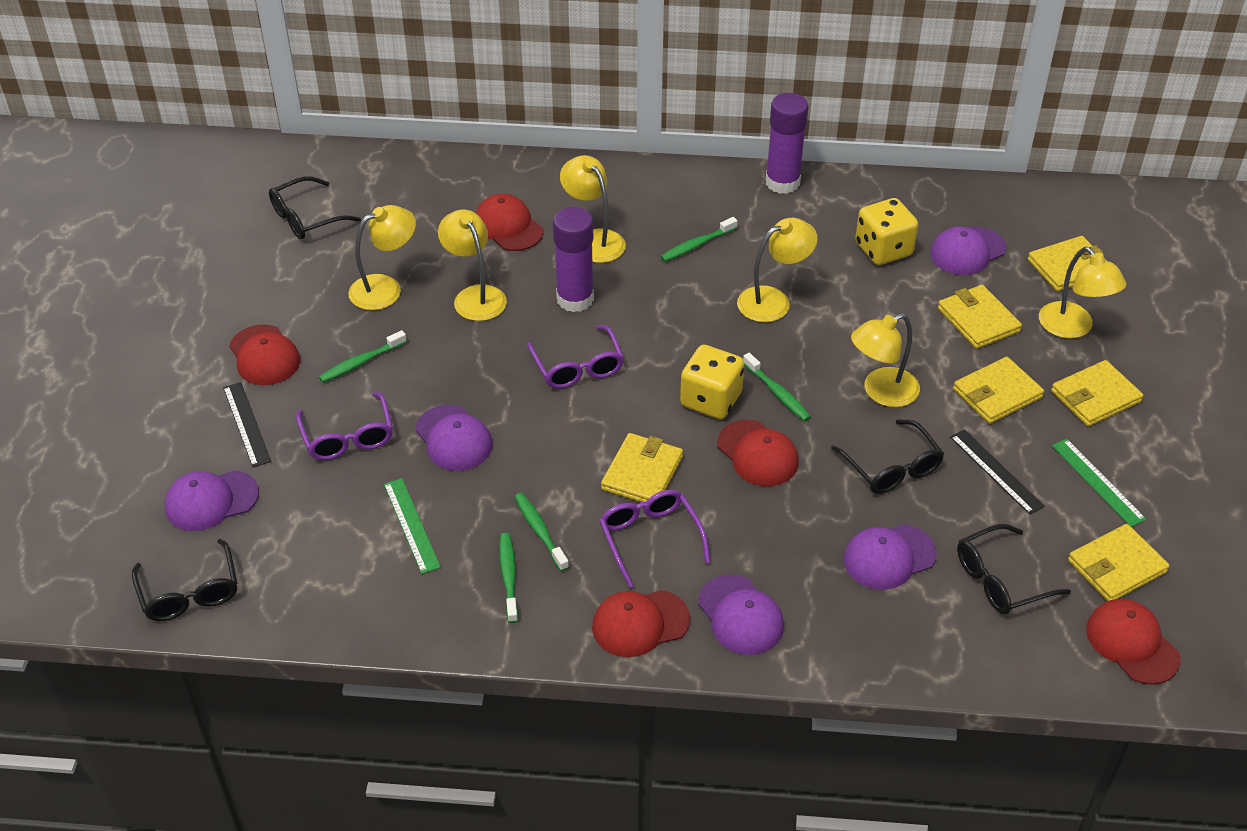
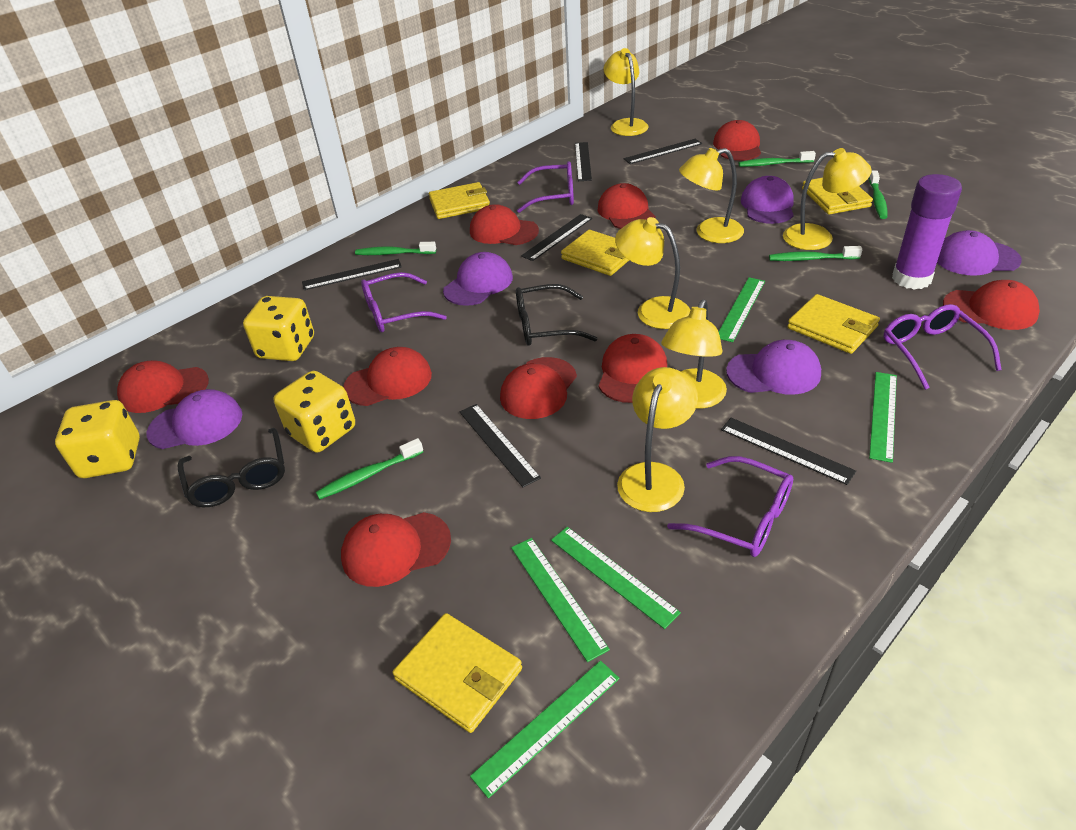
black glasses: [132,539,237,621] [269,176,361,239] [831,419,944,494] [957,524,1071,614] = 4 -> [178,428,285,507] [516,284,598,346] = 2
black ruler: [223,382,271,467] [950,429,1045,515] = 2 -> [302,259,402,290] [459,404,541,487] [521,214,592,261] [575,142,592,181] [624,139,702,164] [721,418,856,485] = 6
green ruler: [384,478,441,574] [1052,439,1146,527] = 2 -> [470,661,620,798] [511,538,610,662] [551,527,681,629] [719,277,765,342] [869,372,897,463] = 5
purple glasses: [296,392,393,460] [527,325,624,389] [599,490,710,588] = 3 -> [361,272,447,332] [517,161,574,213] [667,456,793,557] [883,304,1002,390] = 4
purple glue stick: [553,207,594,312] [766,93,809,194] = 2 -> [892,174,962,290] = 1
red cap: [229,324,300,385] [476,194,543,251] [592,590,690,657] [717,420,799,486] [1086,599,1181,685] = 5 -> [117,360,209,413] [341,512,451,587] [343,347,432,406] [470,204,539,245] [500,357,577,419] [598,183,656,229] [599,334,667,403] [713,120,761,161] [943,280,1040,330] = 9
yellow dice: [680,345,744,419] [855,198,918,265] = 2 -> [55,400,140,478] [243,296,314,361] [274,371,355,453] = 3
yellow wallet: [601,433,683,502] [938,285,1022,349] [953,357,1044,424] [1028,236,1107,292] [1051,360,1143,426] [1068,524,1170,601] = 6 -> [393,613,522,733] [429,182,490,219] [561,230,629,276] [787,294,880,354] [802,178,873,215] = 5

